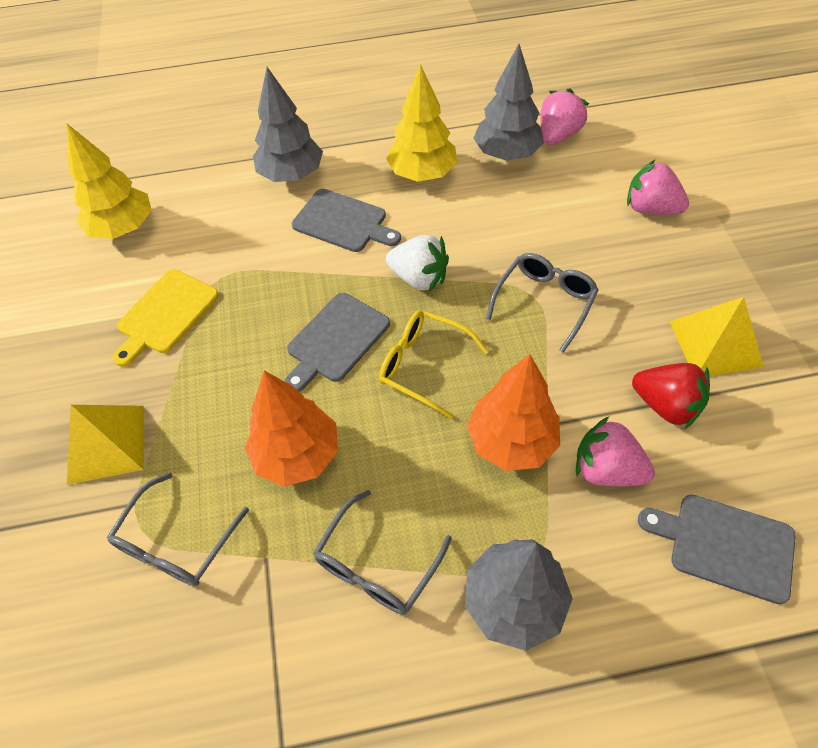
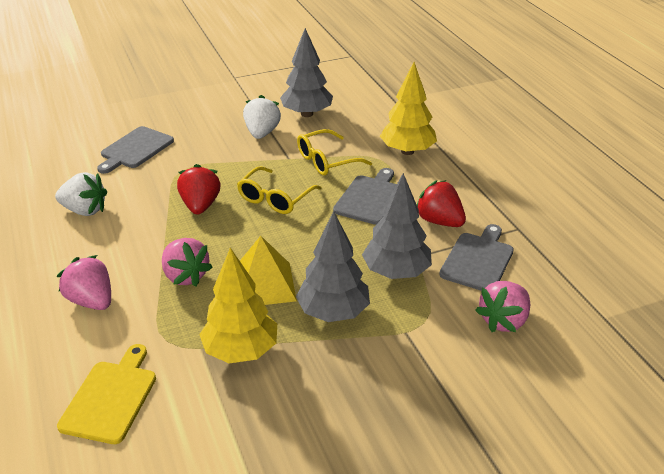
grey glasses: [107,472,249,586] [313,490,452,615] [486,253,599,353] = 3 -> none = 0
orange tree: [245,371,338,487] [467,354,560,471] = 2 -> none = 0
red strawberry: [632,363,710,429] = 1 -> [177,164,221,215] [416,180,466,227] = 2
white strawberry: [386,235,449,292] = 1 -> [55,172,107,216] [243,95,281,139] = 2
yellow glasses: [379,310,489,419] = 1 -> [237,166,322,214] [297,129,372,176] = 2
yellow pyramid: [67,405,144,485] [670,297,764,376] = 2 -> [240,236,297,305] = 1

